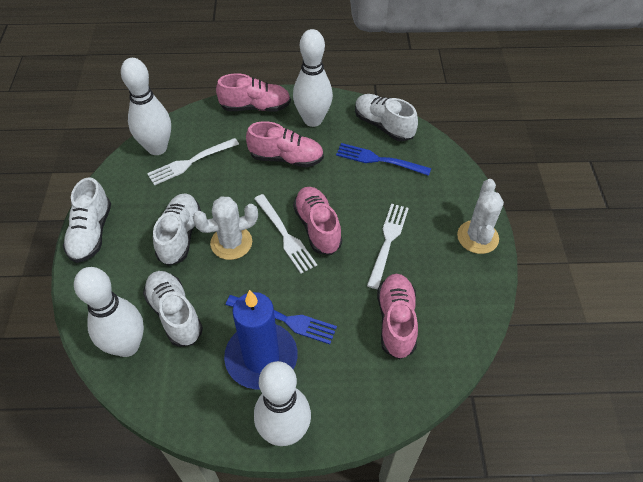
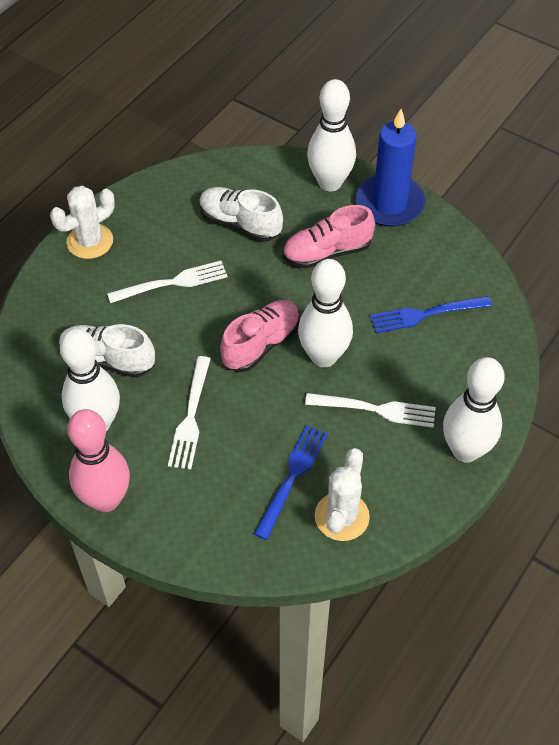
pink bowling pin: none = 0 -> [68,409,130,512] = 1
pink shoe: [216,73,291,112] [246,121,324,167] [293,187,342,255] [377,274,418,359] = 4 -> [220,300,300,372] [283,205,375,268] = 2
white shoe: [63,177,111,263] [143,271,203,347] [153,193,201,266] [355,94,418,141] = 4 -> [59,324,155,378] [199,187,283,242] = 2

